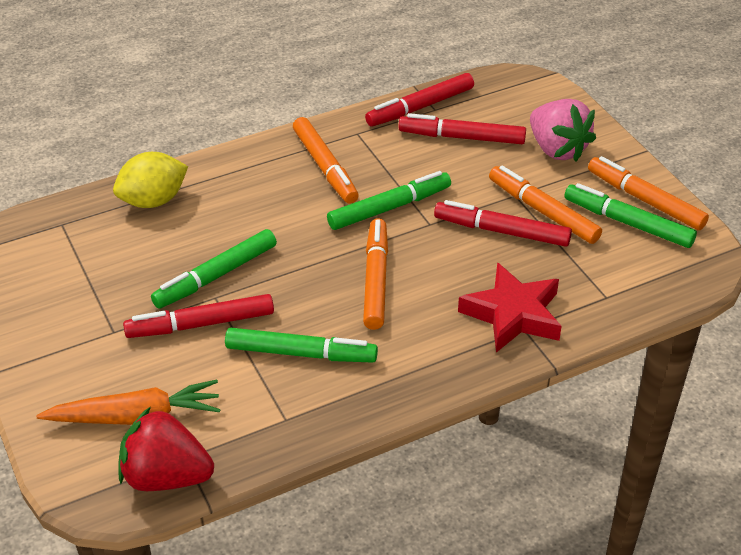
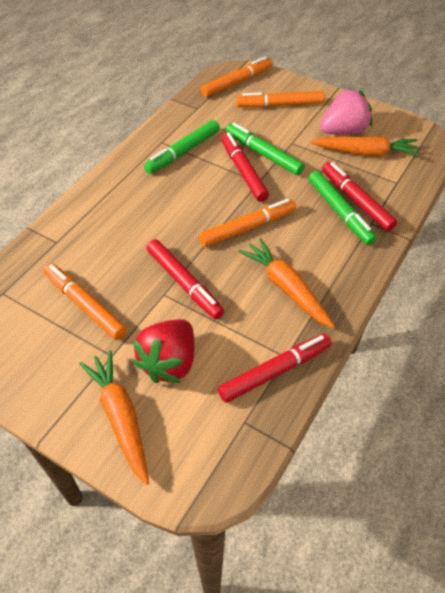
green marker: [151,229,277,309] [225,328,378,363] [327,171,451,230] [564,183,697,248] = 4 -> [144,120,220,174] [226,123,305,175] [308,171,377,245] = 3
orange carrot: [36,380,221,425] = 1 -> [79,350,149,485] [238,238,335,329] [311,136,420,157] = 3
red star: [458,262,562,353] = 1 -> none = 0
yellow lemon: [113,152,188,208] = 1 -> none = 0

